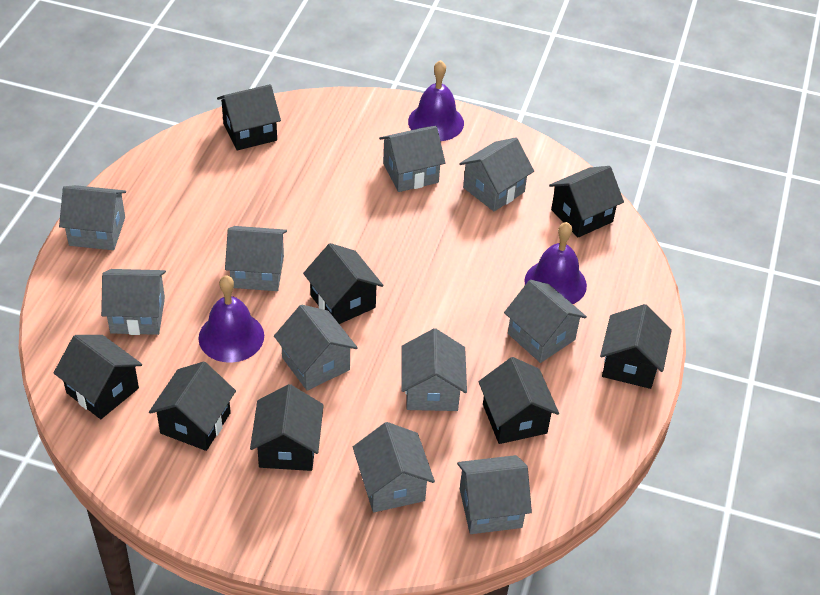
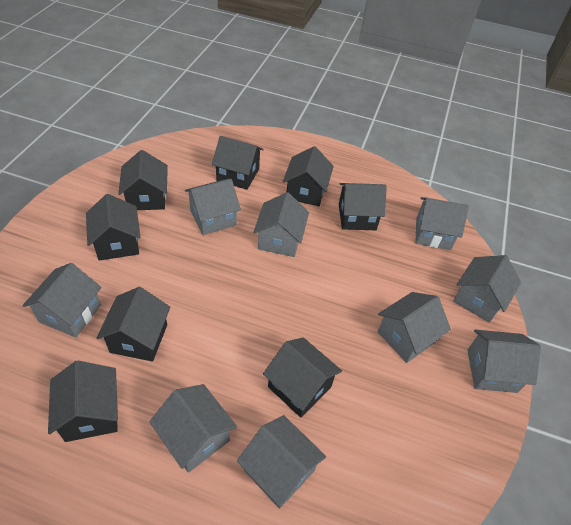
grey house: [59,185,126,250] [101,269,166,335] [225,226,287,291] [274,305,358,391] [353,422,435,512] [379,126,446,192] [401,328,467,411] [457,455,532,534] [459,137,534,211] [504,280,587,363] = 10 -> [22,263,102,337] [150,384,237,473] [185,179,241,235] [237,415,326,508] [253,192,309,257] [378,292,451,363] [416,197,469,250] [453,255,521,323] [467,329,541,393] = 9
purple bell: [198,275,264,363] [408,60,464,141] [524,222,587,304] = 3 -> none = 0

